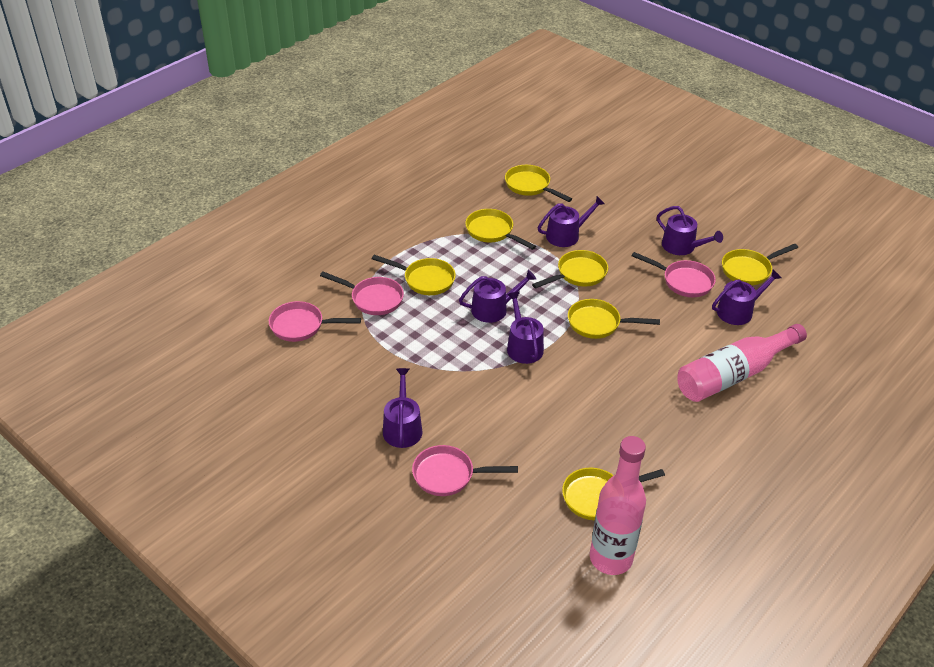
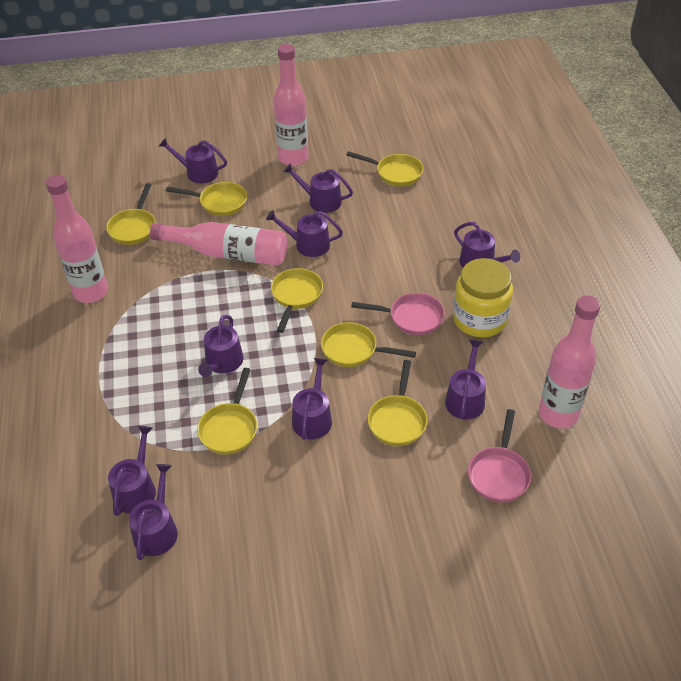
pink bottle: [590,436,646,575] [677,324,807,402] = 2 -> [46,175,108,303] [150,222,287,266] [274,44,308,166] [539,295,601,428] = 4
pink pan: [269,301,361,342] [320,272,404,315] [412,445,518,496] [632,252,716,297] = 4 -> [351,293,445,335] [468,409,531,503] = 2
purple watering can: [383,368,423,448] [459,270,536,323] [507,292,544,364] [538,196,605,247] [657,206,723,255] [712,269,782,325] = 6 -> [108,426,156,516] [129,464,178,560] [159,138,227,183] [198,315,244,377] [266,210,343,257] [283,163,353,213] [292,358,332,440] [445,340,486,420] [454,222,520,267] = 9
yellow jar: none = 0 -> [453,258,513,338] = 1

